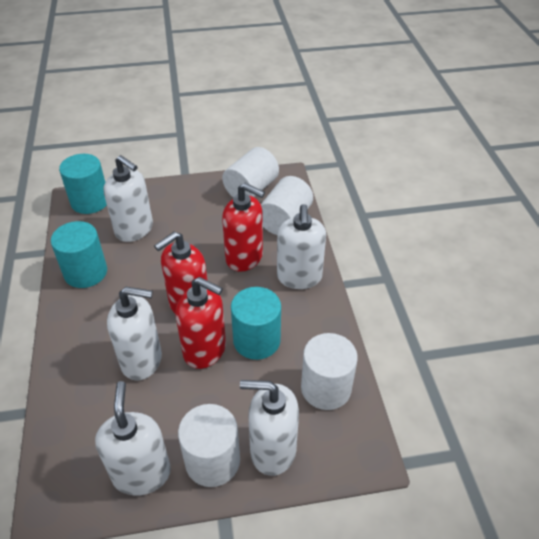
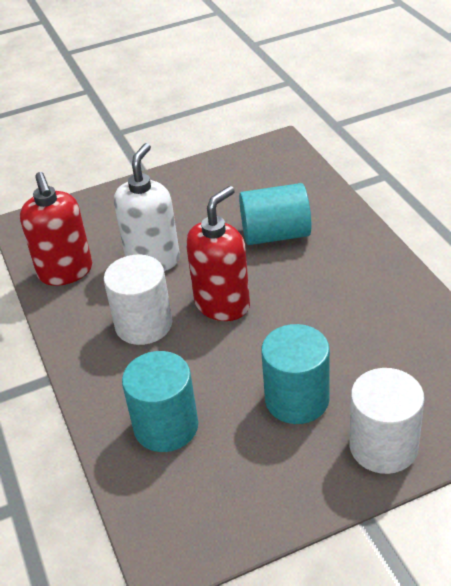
red soap dispenser: [154,232,208,313] [175,277,226,369] [222,183,265,272] = 3 -> [20,172,92,286] [186,186,250,321] = 2
white cylinder: [178,404,240,487] [222,147,279,198] [261,176,313,235] [301,333,358,410] = 4 -> [104,255,172,345] [349,368,424,474] = 2
white soap dispenser: [95,381,171,496] [104,155,153,242] [107,287,162,381] [240,380,299,476] [277,204,326,289] = 5 -> [114,143,180,271] = 1

